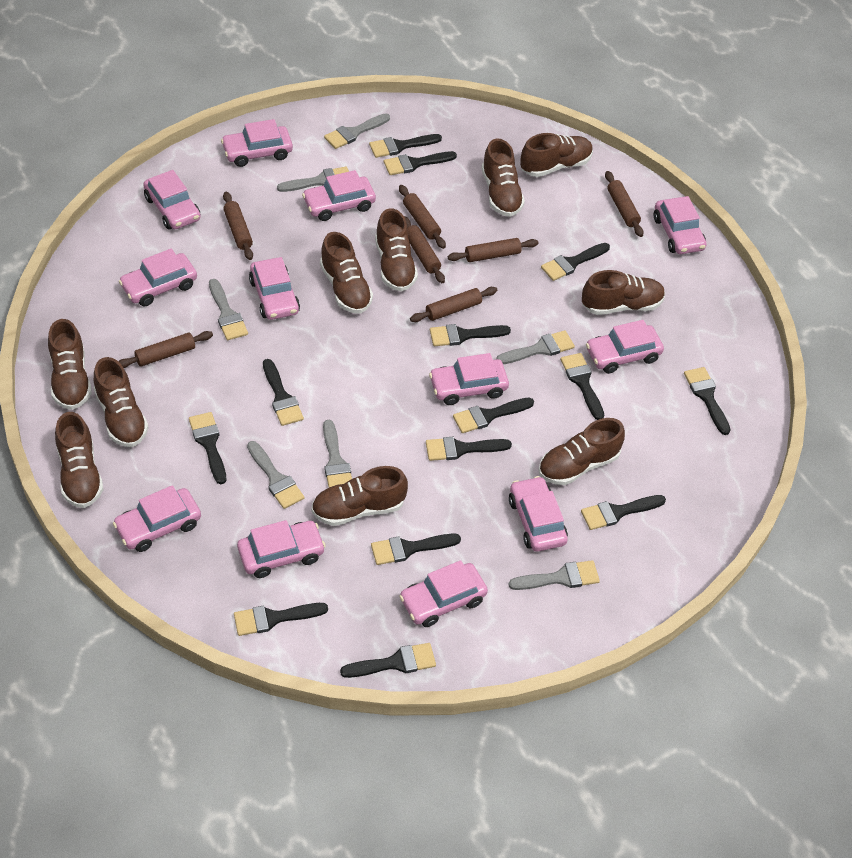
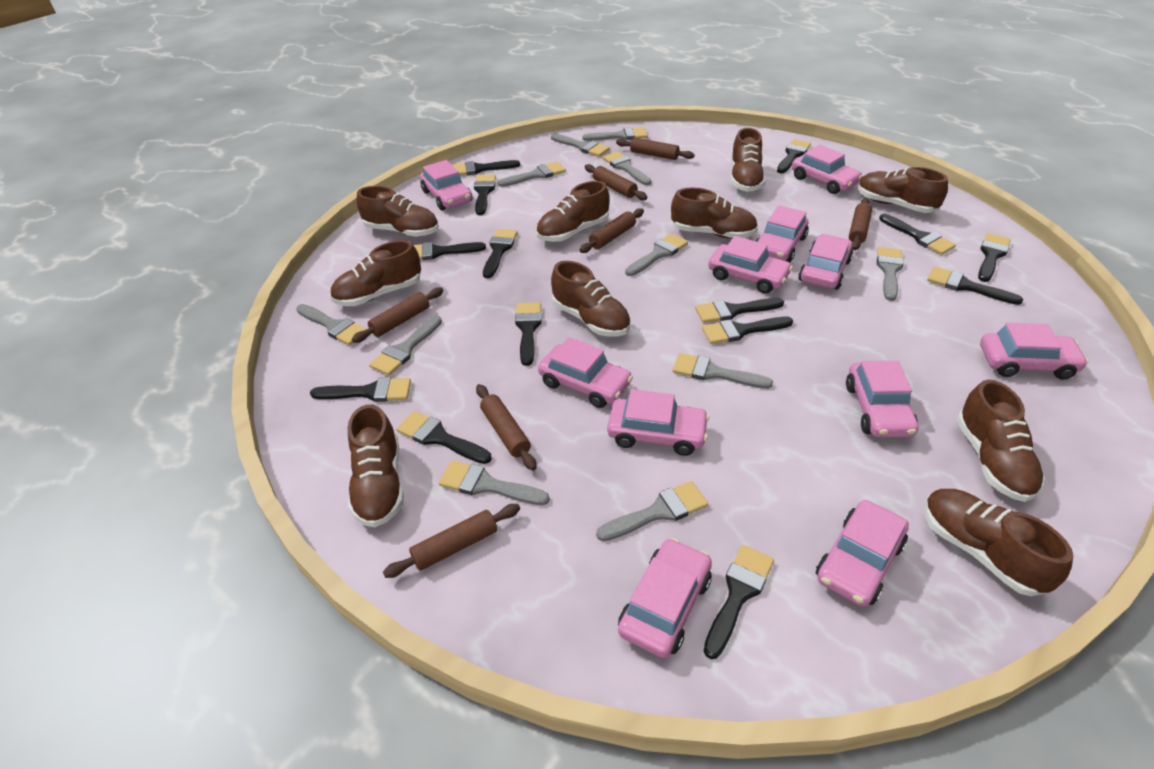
grey brush: [209,279,248,340] [247,441,305,509] [277,167,349,192] [323,420,352,487] [324,113,390,149] [496,330,575,364] [508,560,600,590] = 7 -> [296,304,367,345] [369,316,442,375] [439,460,550,505] [498,162,566,187] [551,134,610,157] [582,127,648,141] [596,481,708,541] [603,151,652,185] [625,233,688,276] [672,353,773,389] [877,247,904,301] = 11
pink car: [113,485,201,552] [119,248,197,306] [143,170,201,229] [221,119,293,167] [237,520,325,578] [249,257,300,320] [302,170,376,221] [399,560,488,627] [429,353,509,405] [509,476,568,552] [586,320,664,374] [654,196,707,254] = 12 -> [420,160,473,210] [538,337,633,408] [607,389,709,456] [618,538,712,658] [708,236,793,293] [756,205,809,263] [792,145,863,194] [798,234,853,290] [816,500,909,607] [846,361,919,437] [980,323,1088,380] = 11

